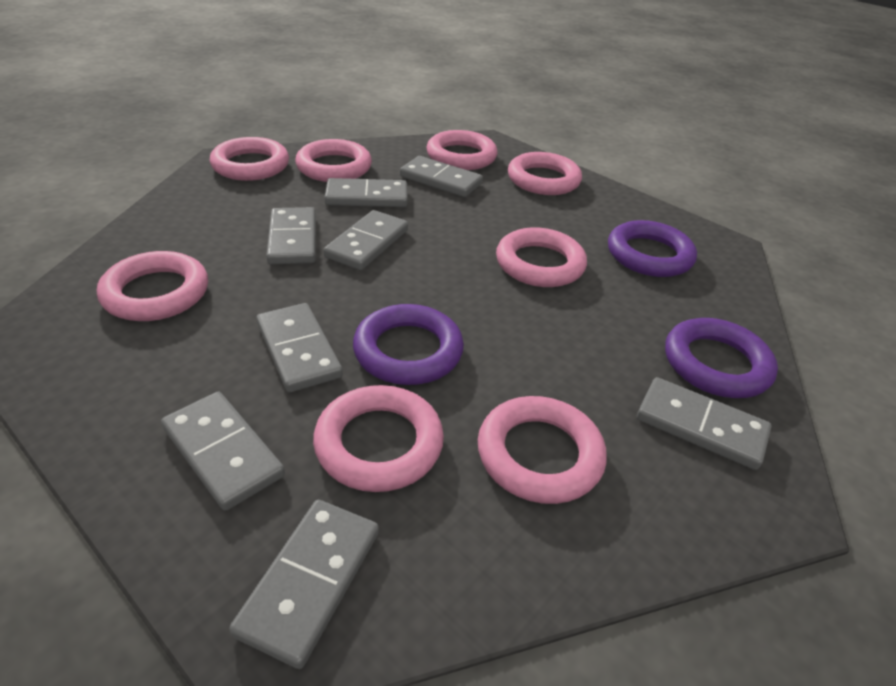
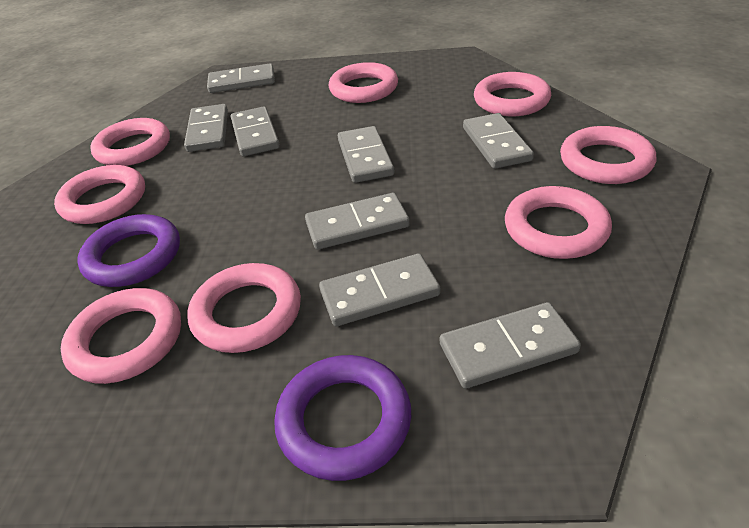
purple ring: [353,304,464,385] [608,220,697,277] [665,318,778,398] = 3 -> [77,214,180,287] [274,355,411,481] = 2

